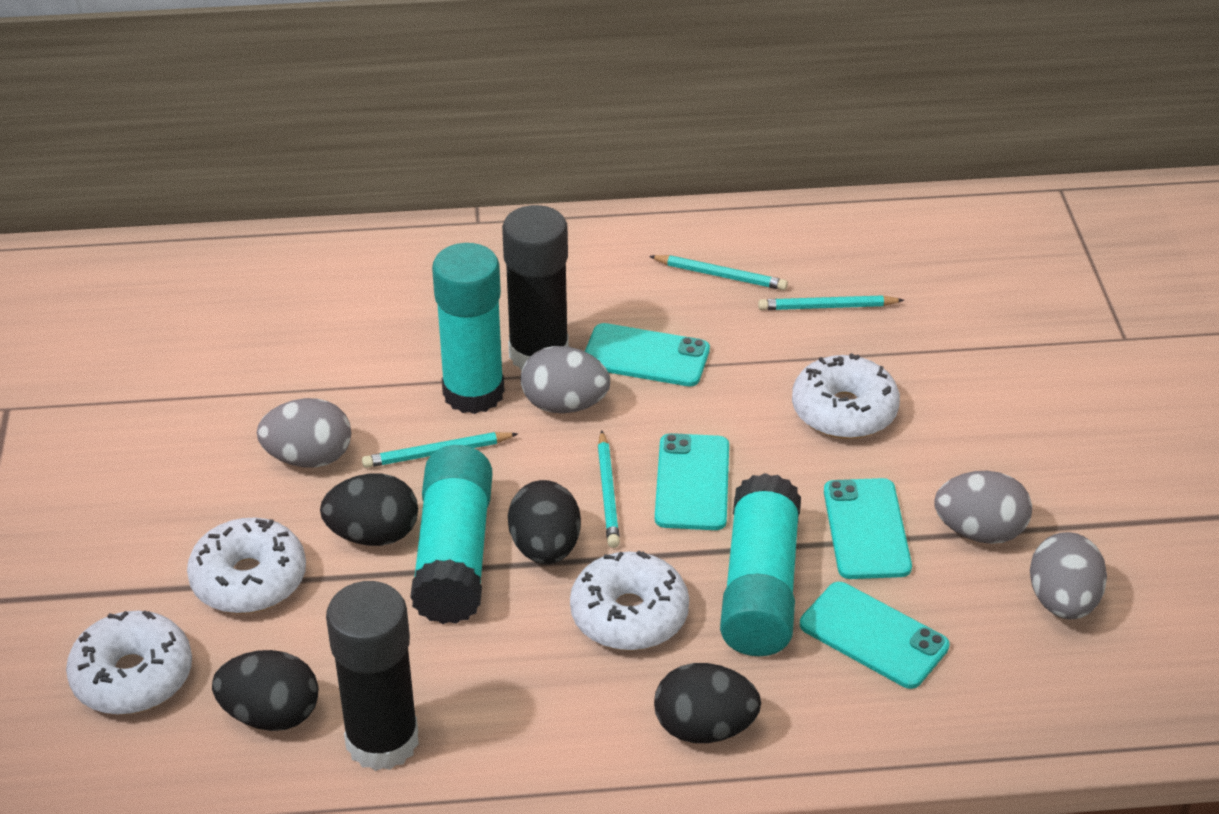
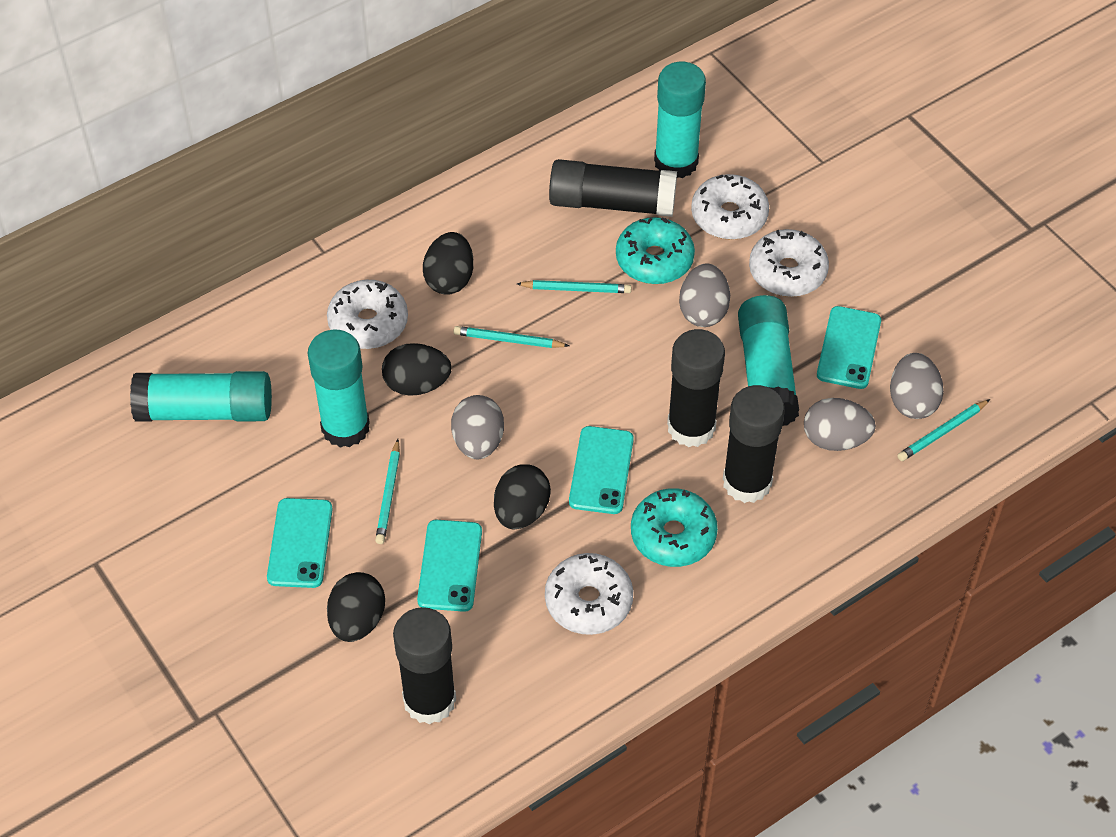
black glue stick: [326,581,419,771] [502,205,569,371] = 2 -> [393,607,456,725] [549,159,677,217] [667,329,725,447] [723,385,785,503] = 4
turquoise donut: none = 0 -> [616,217,695,284] [631,488,718,567] = 2
turquoise glue stick: [410,445,492,624] [432,243,505,414] [720,473,801,656] = 3 -> [130,371,272,422] [308,330,370,448] [654,62,706,178] [738,295,799,426] = 4

